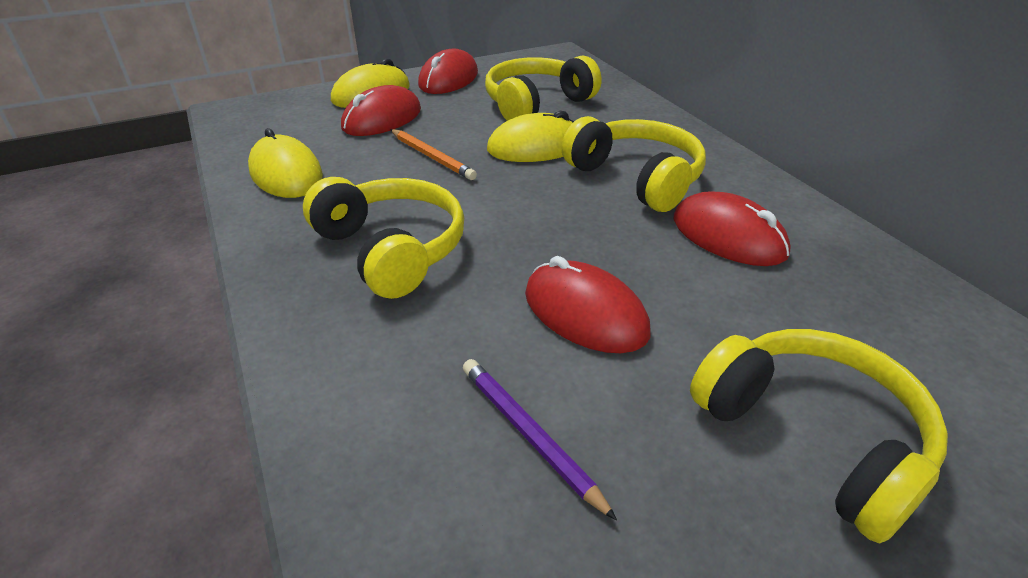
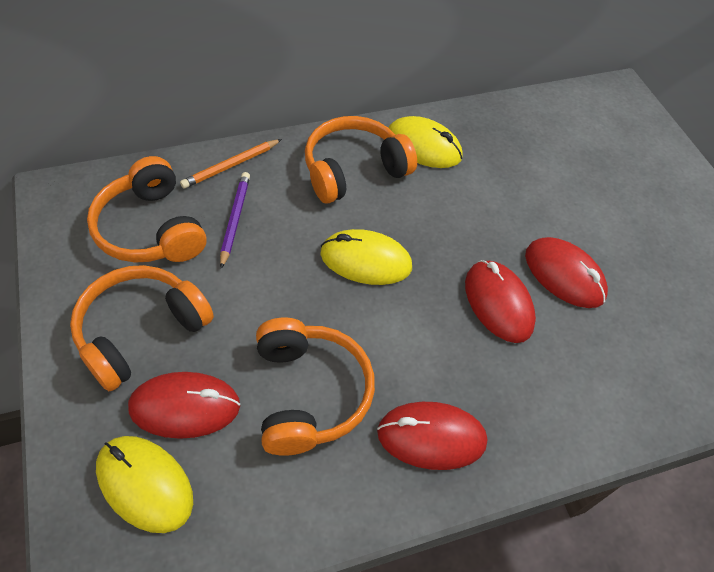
orange headphones: none = 0 -> [70,265,214,391] [87,156,206,263] [256,318,375,456] [305,116,417,204] = 4
yellow headphones: [303,177,464,299] [485,55,602,121] [562,116,706,212] [690,329,948,544] = 4 -> none = 0

